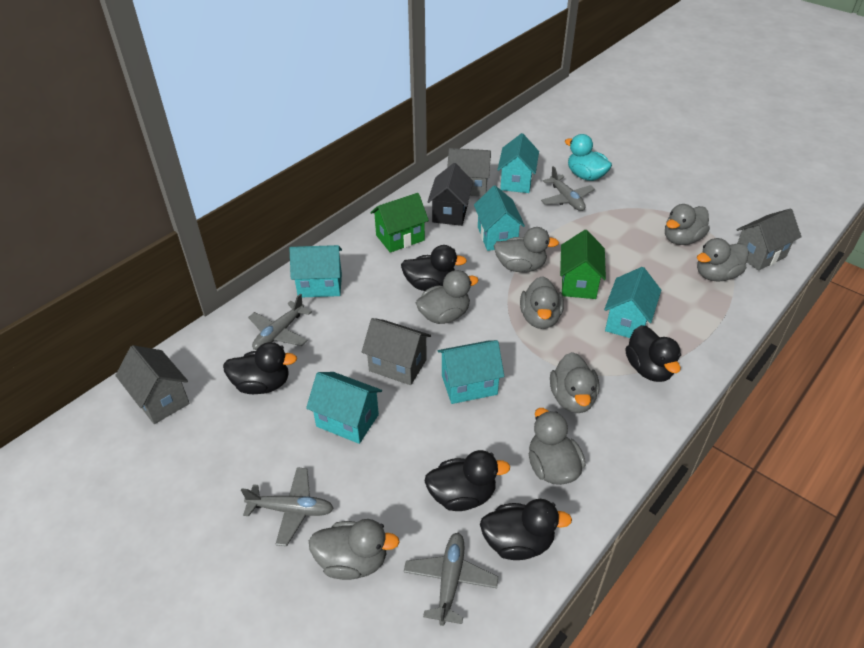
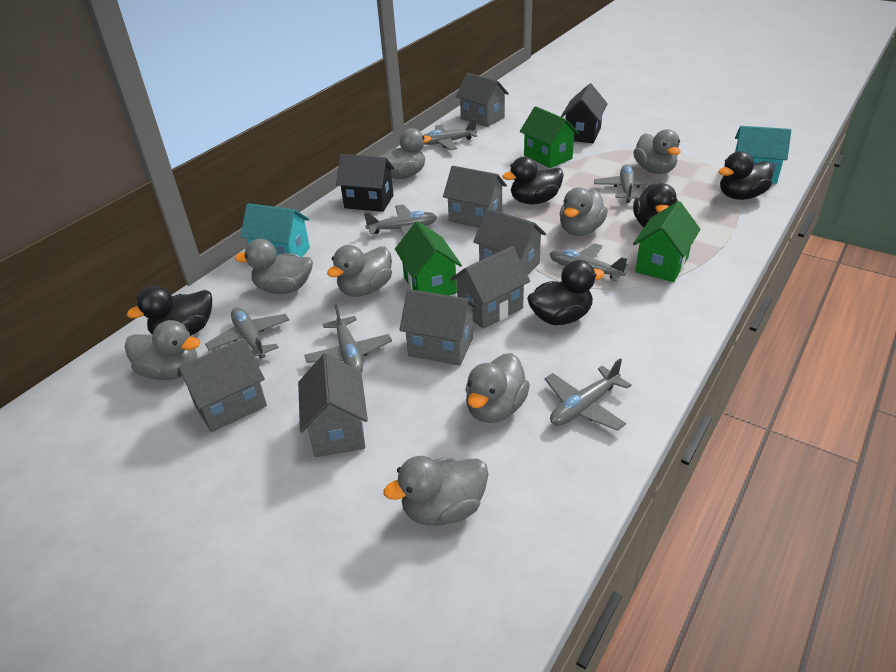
black house: [428,163,473,226] = 1 -> [336,154,395,212] [561,84,608,143] = 2
green house: [370,193,429,253] [560,230,606,299] = 2 -> [395,221,462,295] [520,106,579,168] [633,201,700,282] = 3
grey house: [115,345,190,424] [362,318,431,385] [447,148,491,196] [736,208,802,271] = 4 -> [177,339,267,432] [298,353,368,457] [399,289,477,366] [443,166,507,228] [450,246,530,329] [456,73,509,127] [473,208,546,275] = 7
grey plane: [241,467,334,546] [248,294,312,350] [403,533,498,626] [541,166,595,211] = 4 -> [205,308,289,359] [304,304,392,373] [364,205,437,237] [423,119,478,150] [545,358,631,431] [550,243,628,282] [594,165,662,203] = 7
turquoise duck: [565,134,612,181] = 1 -> none = 0
turquoise house: [289,245,342,297] [306,372,382,444] [438,340,504,404] [474,186,525,251] [497,133,539,193] [604,267,661,338] = 6 -> [240,203,310,257] [735,126,791,184] = 2

